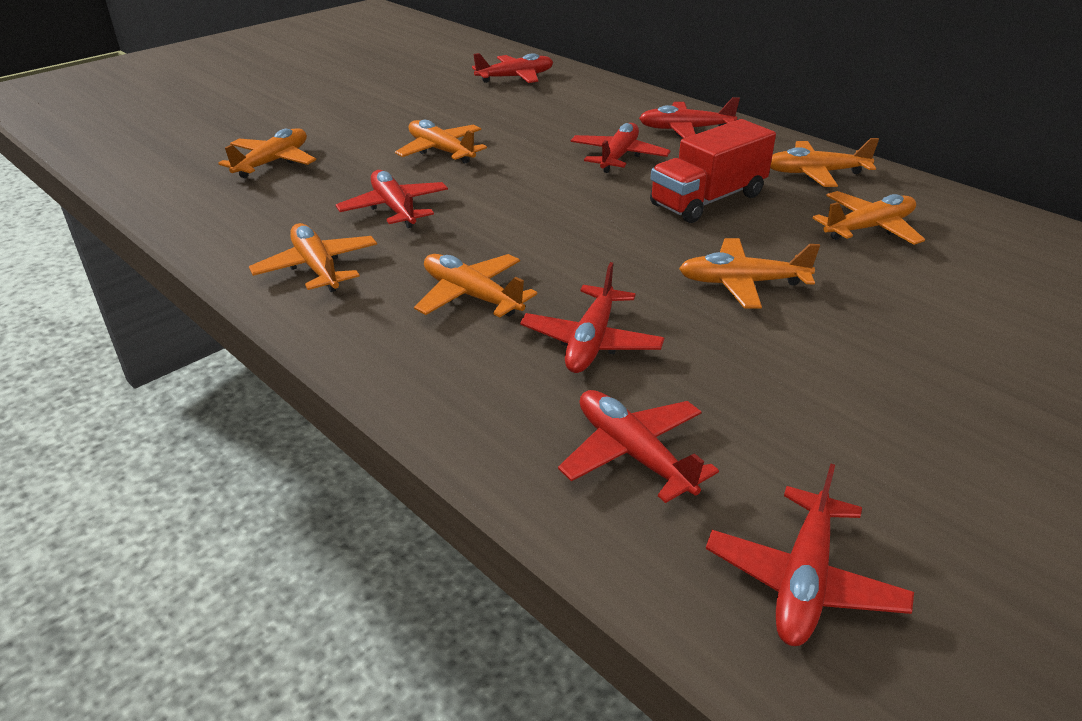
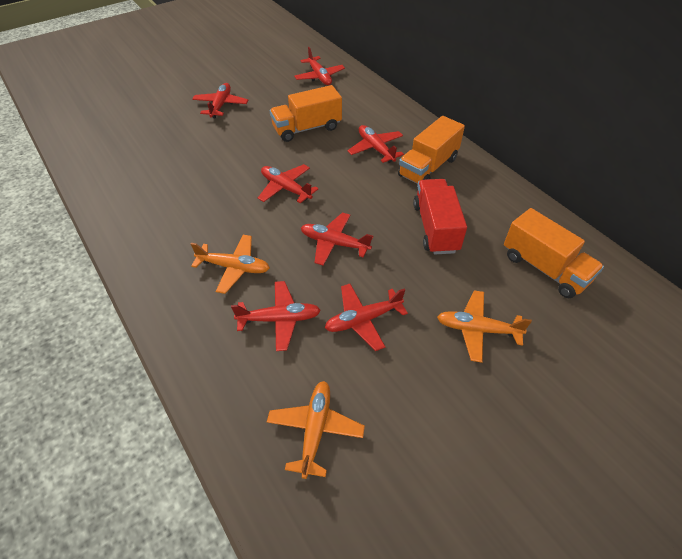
orange plane: [218,128,316,178] [249,223,377,292] [395,120,487,164] [414,254,537,317] [679,238,820,309] [770,138,879,187] [813,191,925,245] = 7 -> [191,235,270,294] [267,381,365,479] [437,290,532,363] = 3
orange truck: none = 0 -> [270,85,342,142] [398,116,465,184] [504,208,604,298] = 3

